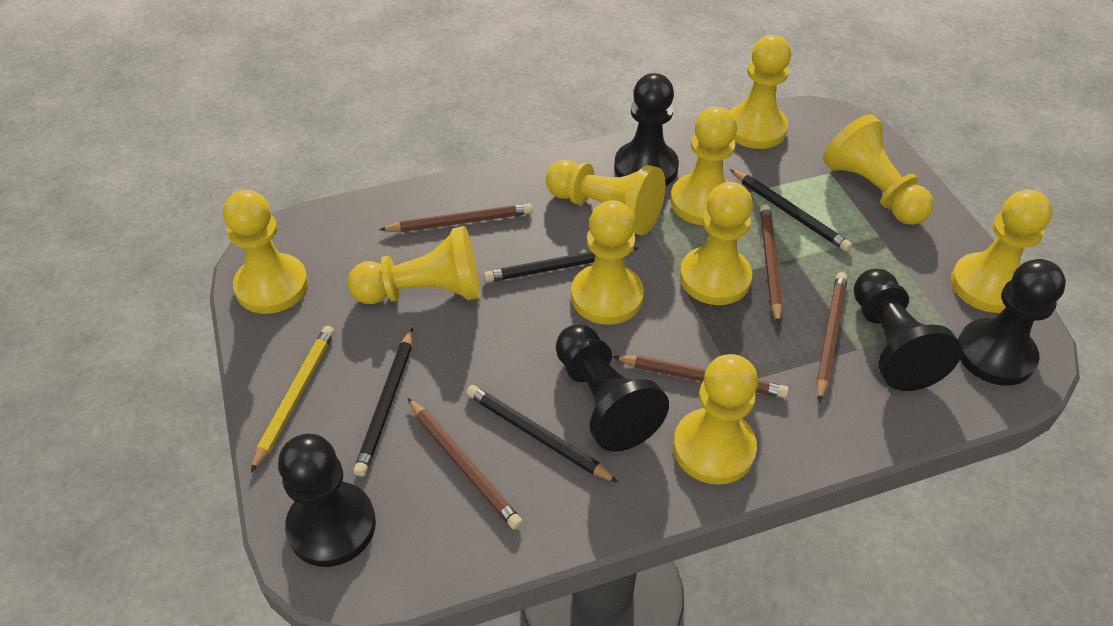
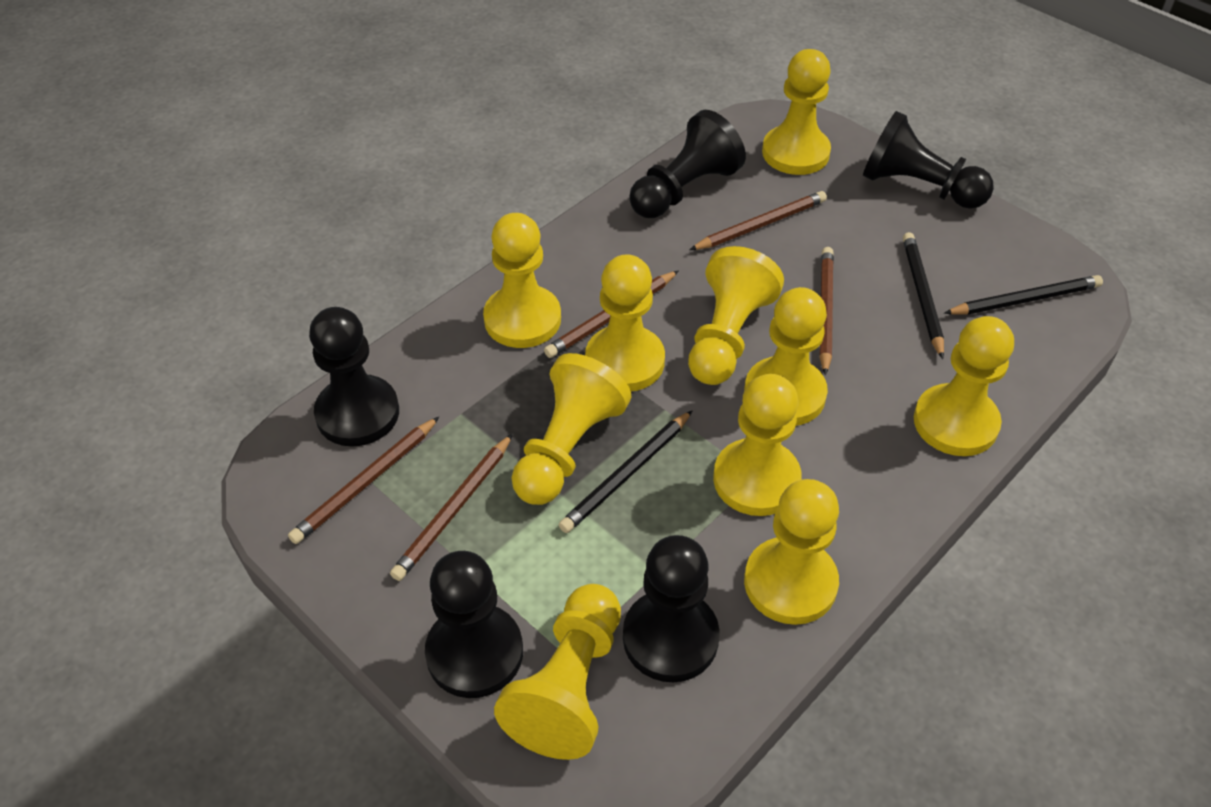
black pencil: [354,327,413,477] [466,385,619,483] [484,247,639,282] [730,169,852,252] = 4 -> [559,410,693,533] [903,232,944,359] [944,275,1103,315] = 3
yellow pencil: [251,326,334,472] = 1 -> none = 0

